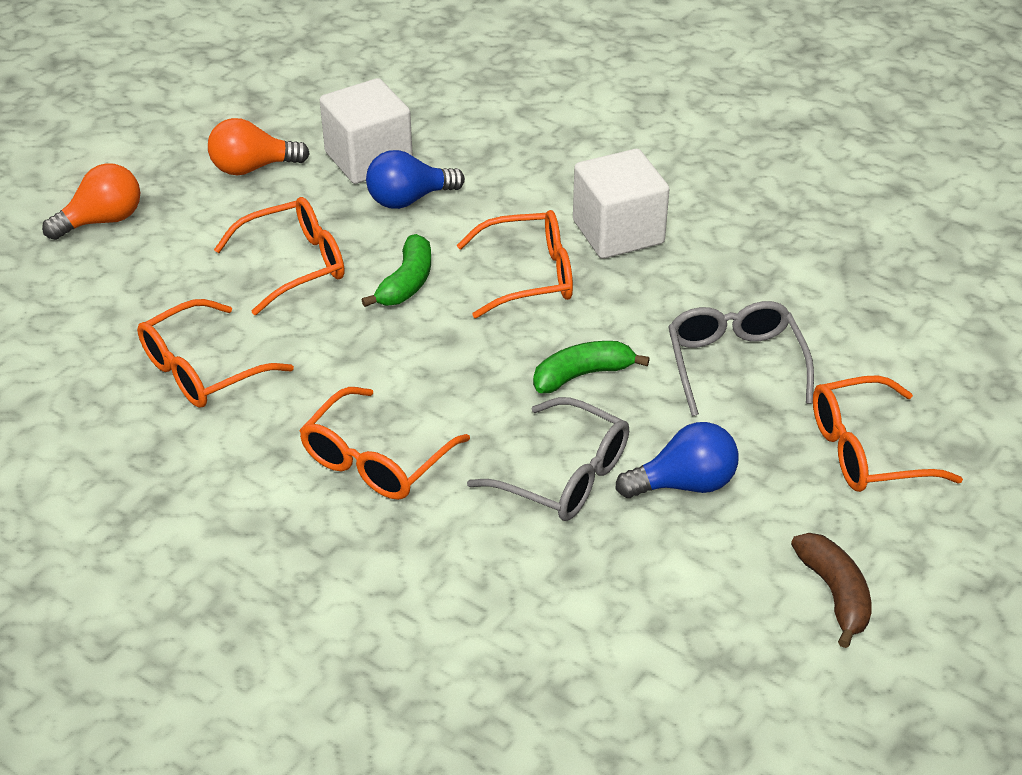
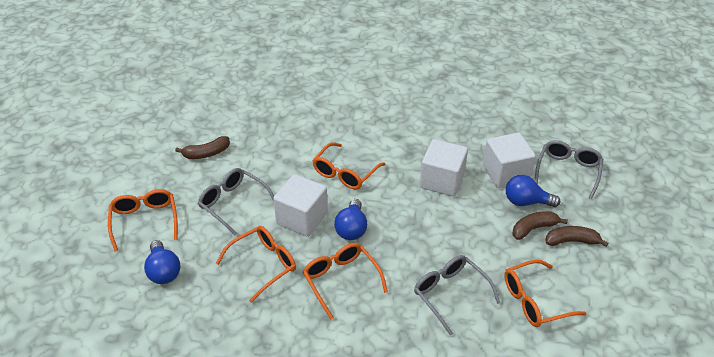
blue light bulb: [366,150,465,209] [616,422,739,498] = 2 -> [144,240,180,284] [334,199,367,240] [506,175,560,207] = 3
brown banana: [791,533,871,648] = 1 -> [175,136,230,159] [513,211,568,240] [545,226,609,247] = 3
green banana: [362,234,431,307] [533,341,650,393] = 2 -> none = 0
grey glasses: [467,397,629,521] [668,301,814,416] = 2 -> [198,168,274,235] [414,255,500,335] [535,140,603,199] = 3
orange light bulb: [42,163,140,240] [208,118,310,175] = 2 -> none = 0
white cube: [320,78,413,184] [573,149,670,259] = 2 -> [273,174,328,237] [420,139,468,196] [483,133,536,188] = 3

